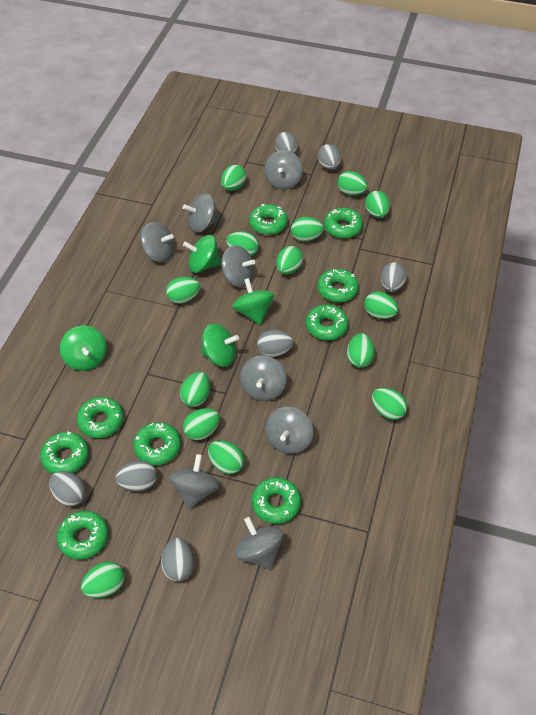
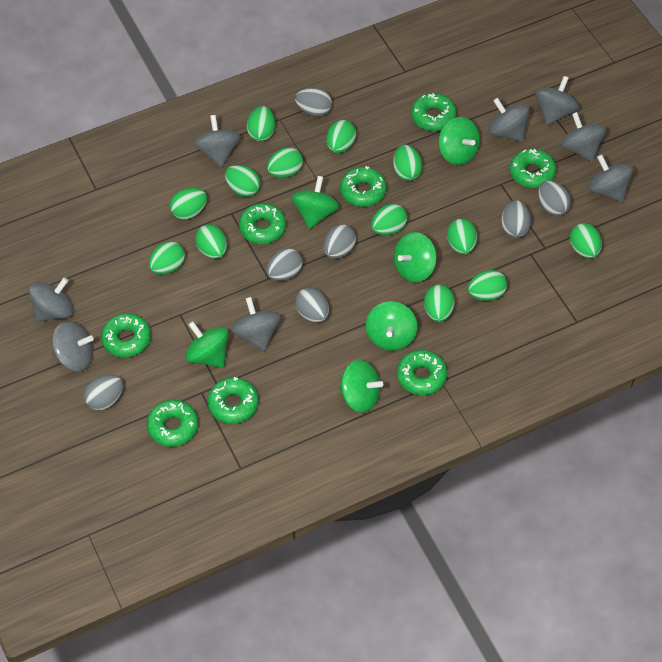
green donut: [40,431,89,474] [57,511,109,560] [77,397,124,438] [133,422,181,465] [249,204,288,235] [252,477,301,524] [306,305,348,340] [317,269,359,303] [324,208,363,238] = 9 -> [101,313,151,357] [147,400,198,447] [208,377,258,424] [239,203,286,244] [340,166,387,207] [397,350,447,395] [411,93,457,131] [510,149,556,188] = 8
green egg: [81,561,124,598] [166,277,200,304] [180,372,210,407] [183,408,220,440] [208,440,244,474] [221,165,246,191] [226,231,259,256] [276,246,303,275] [291,217,324,242] [338,171,367,196] [347,333,375,368] [364,292,398,319] [365,191,390,218] [372,388,408,420] = 14 -> [149,241,185,274] [170,188,207,220] [195,224,227,259] [225,165,261,197] [247,106,275,142] [267,147,303,178] [327,120,356,153] [371,204,407,235] [393,145,422,181] [424,285,455,322] [447,219,477,254] [468,270,507,301] [570,223,602,258] = 13
green spinning top: [60,326,107,371] [183,235,221,273] [200,323,239,367] [232,278,274,325] = 4 -> [185,321,229,368] [291,176,339,229] [339,360,383,413] [366,301,417,351] [394,232,437,282] [438,117,480,165] = 6

